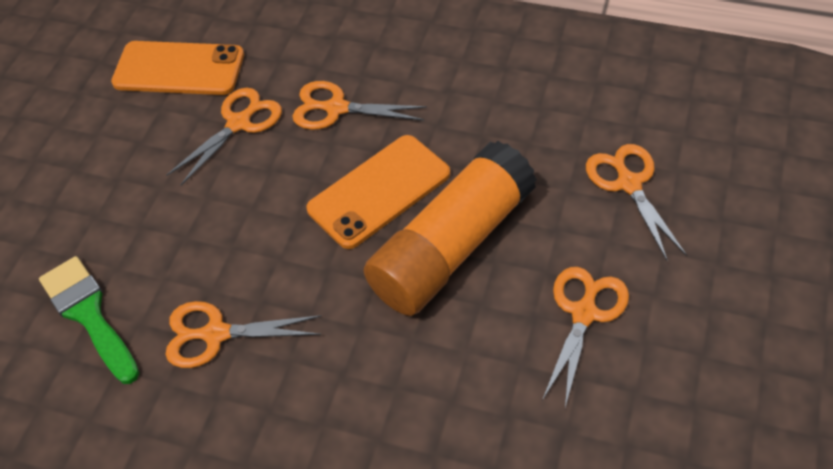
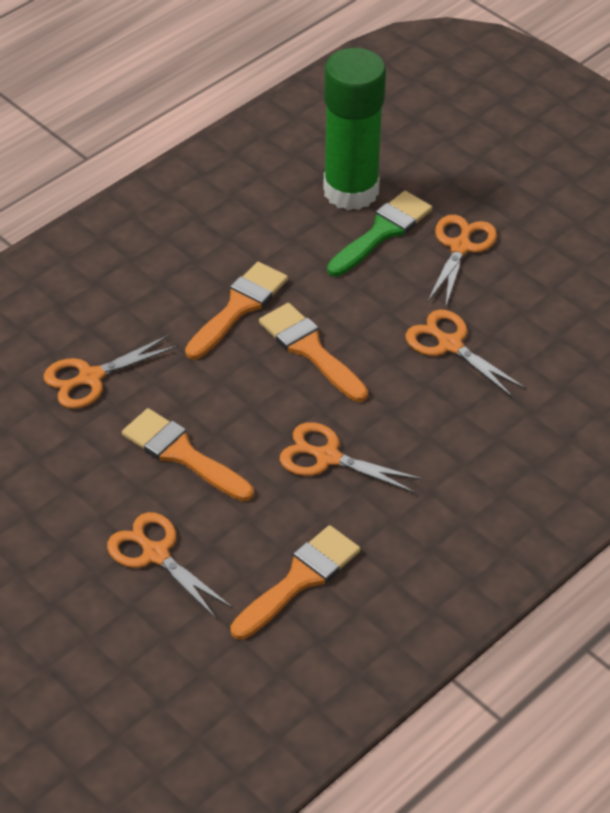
green glue stick: none = 0 -> [323,48,386,210] = 1
orange brush: none = 0 -> [122,408,254,502] [185,262,288,360] [230,525,360,640] [259,303,368,402] = 4
orange glue stick: [363,141,537,316] = 1 -> none = 0
orange phone: [111,41,244,95] [306,135,450,249] = 2 -> none = 0

